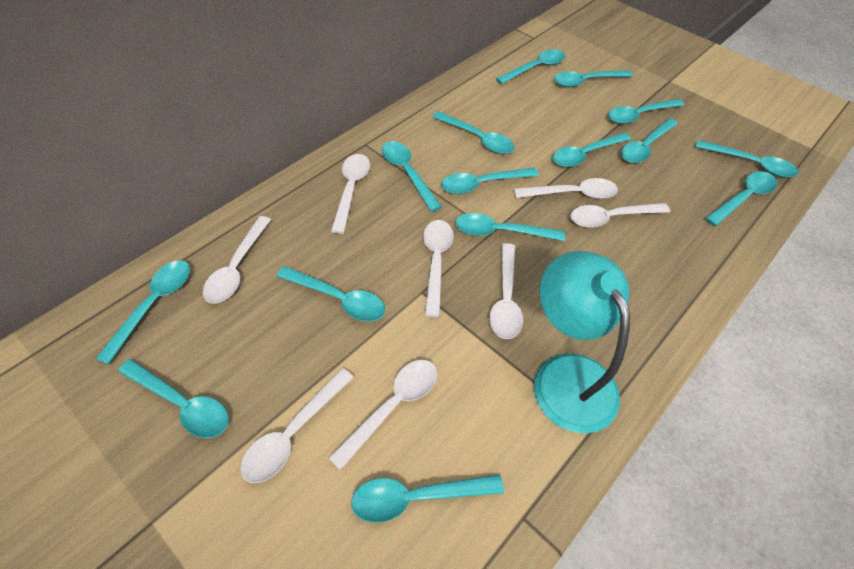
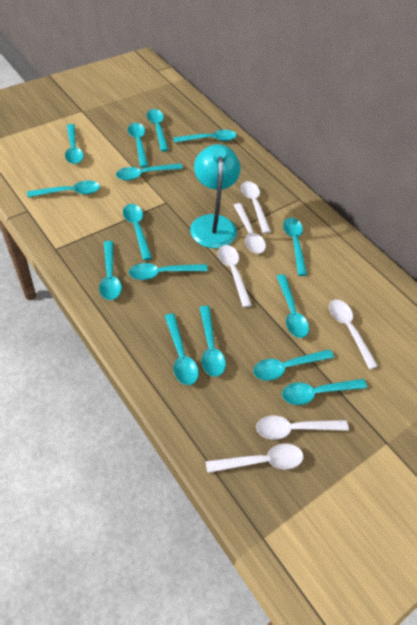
white spoon: [203,216,271,304] [240,368,354,483] [329,360,437,470] [331,154,370,234] [423,220,454,317] [489,243,523,339] [514,178,618,199] [570,203,670,228] = 8 -> [206,444,303,473] [218,245,252,308] [234,203,266,254] [241,181,271,234] [256,415,349,440] [329,299,378,369] = 6

